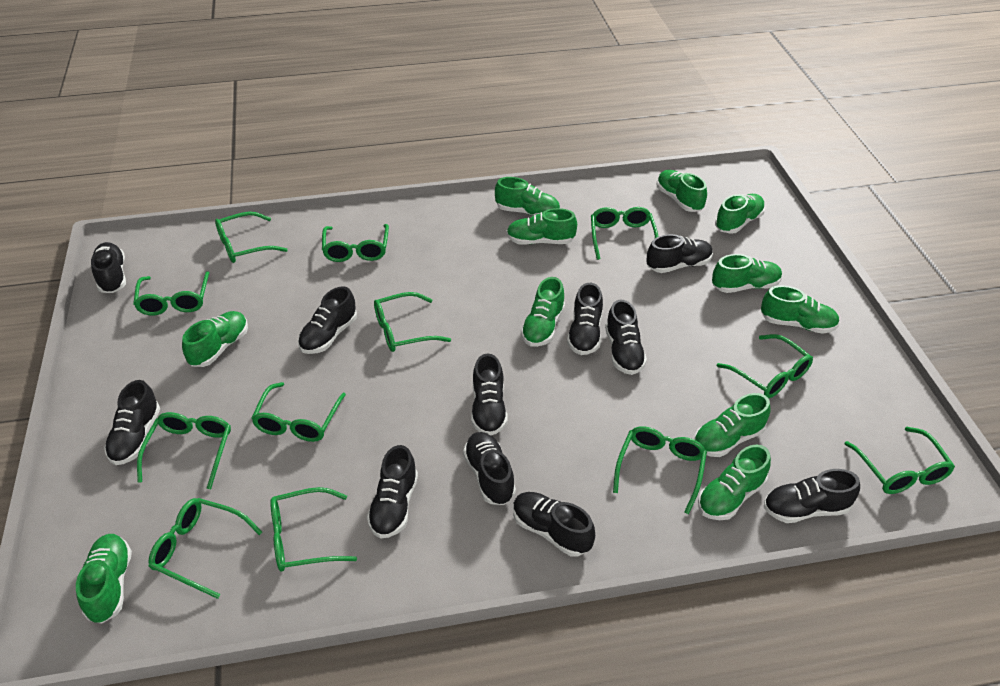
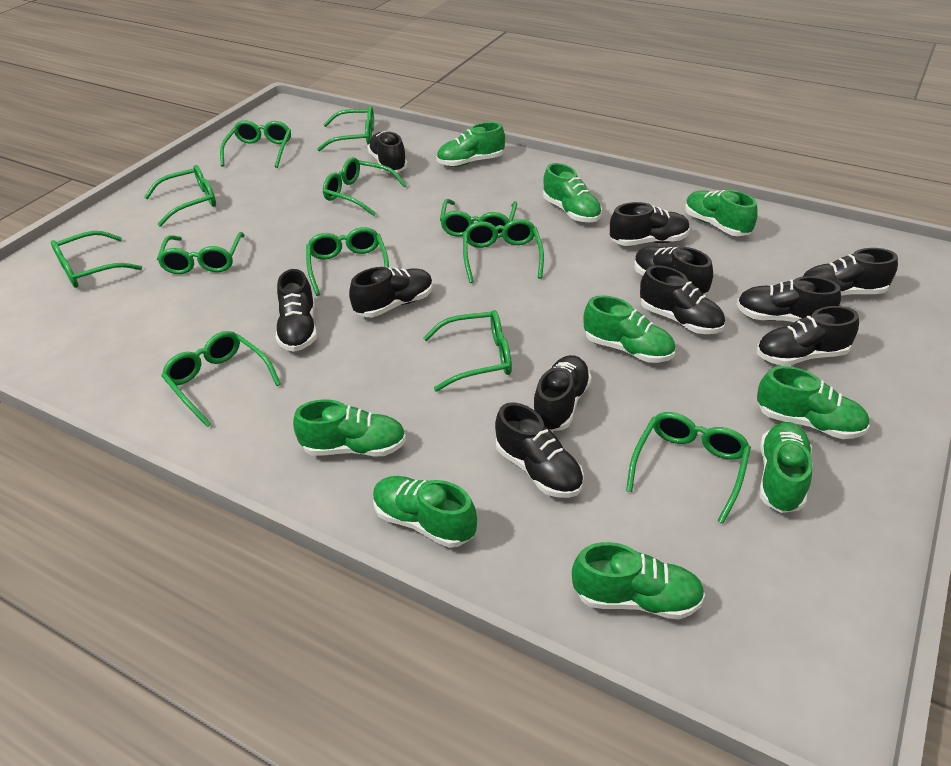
green shoe: [76,534,132,624] [182,311,248,367] [495,177,560,216] [506,208,577,245] [521,277,565,347] [657,170,707,212] [694,393,771,457] [698,444,771,520] [712,254,782,293] [715,194,765,234] [761,286,840,334] = 11 -> [293,399,406,456] [373,476,477,548] [436,122,505,167] [543,163,602,222] [572,542,705,619] [583,295,675,363] [685,190,758,236] [757,366,870,439] [760,422,812,513] = 9

